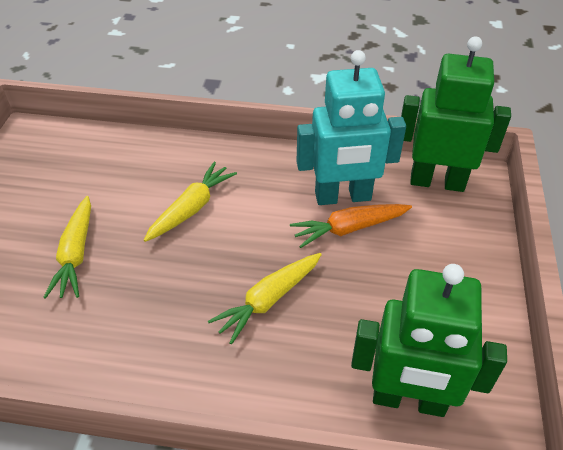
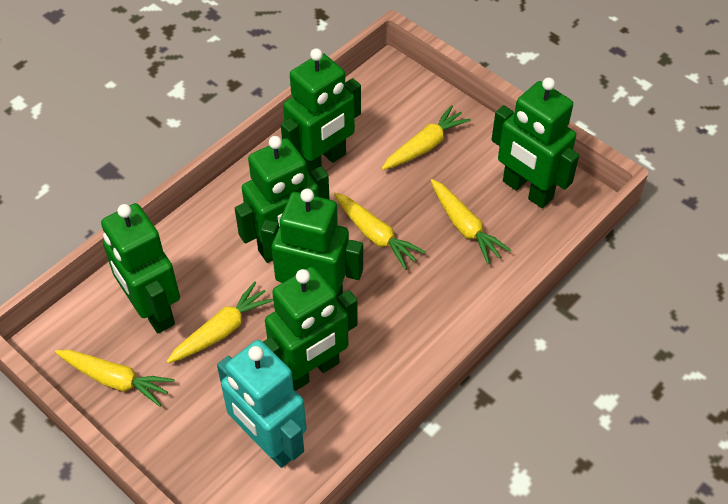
green robot: [351,264,507,417] [401,36,511,192] = 2 -> [101,203,180,333] [235,136,330,263] [261,189,363,297] [263,267,358,391] [281,48,361,174] [491,78,579,208] = 6
orange carrot: [290,204,412,248] = 1 -> none = 0
yellow carrot: [43,196,91,299] [144,162,237,242] [208,253,322,345] = 3 -> [55,350,175,407] [166,281,273,363] [334,193,426,270] [382,105,471,170] [430,179,511,264] = 5

